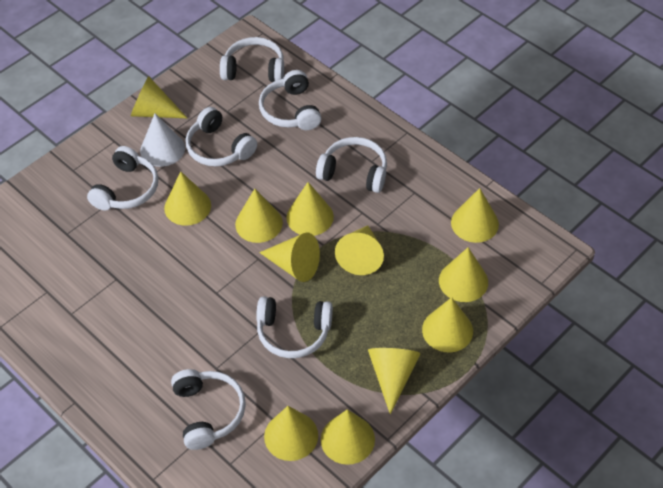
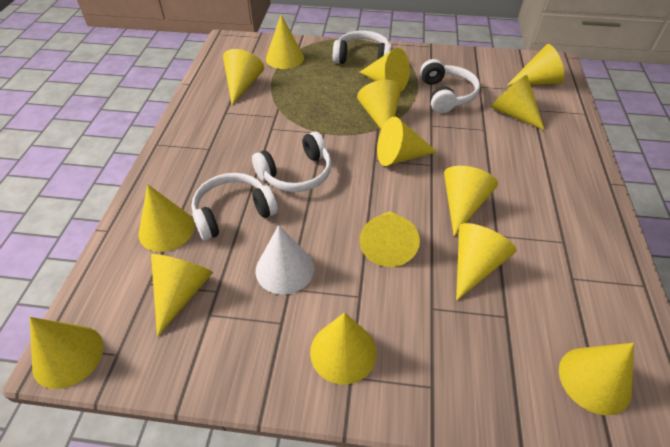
white headphones: [87,146,158,211] [171,369,246,450] [186,107,257,166] [220,37,284,82] [256,296,333,358] [259,70,321,130] [316,137,387,193] = 7 -> [192,173,278,240] [252,131,332,192] [333,31,392,64] [420,59,480,113] = 4
yellow cone: [131,76,187,118] [164,171,211,226] [235,189,283,243] [259,232,320,282] [264,406,318,461] [286,182,334,236] [321,409,375,465] [335,226,384,275] [368,348,421,415] [422,297,473,352] [439,247,488,302] [451,188,499,243] = 12 -> [30,317,103,389] [138,184,195,252] [151,254,213,337] [223,49,264,105] [266,15,304,69] [310,312,377,385] [357,80,401,130] [359,211,420,267] [360,48,410,91] [377,117,437,166] [444,166,498,236] [456,223,517,301] [491,75,545,131] [507,44,565,86] [559,343,634,415] = 15

